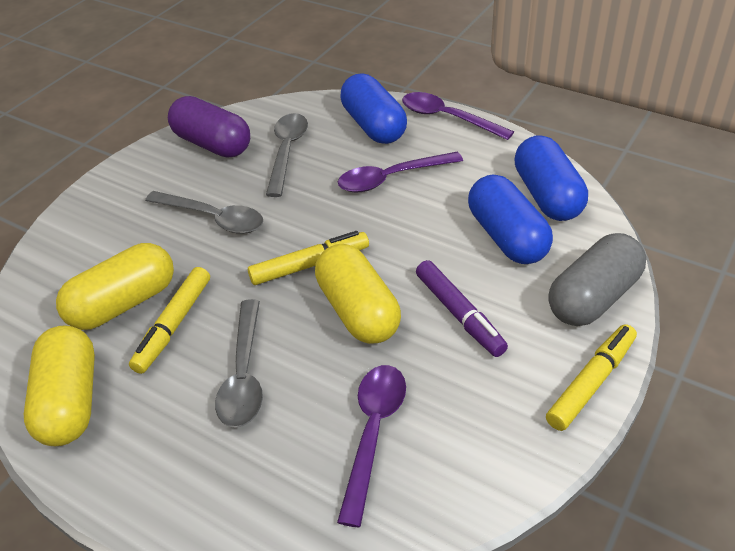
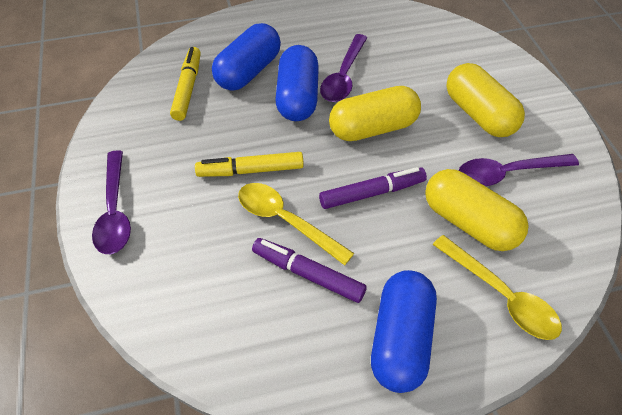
grey capsule: [548,233,646,326] = 1 -> none = 0
grey spoon: [145,191,263,234] [215,299,263,428] [266,113,308,197] = 3 -> none = 0
purple capsule: [168,96,250,158] = 1 -> none = 0
purple marker: [416,260,508,357] = 1 -> [252,238,367,303] [319,167,427,209] = 2
yellow marker: [129,267,210,374] [248,231,369,285] [546,324,637,431] = 3 -> [170,47,201,121] [195,152,304,177] = 2
yellow spoon: none = 0 -> [238,183,354,266] [433,235,562,340] = 2

